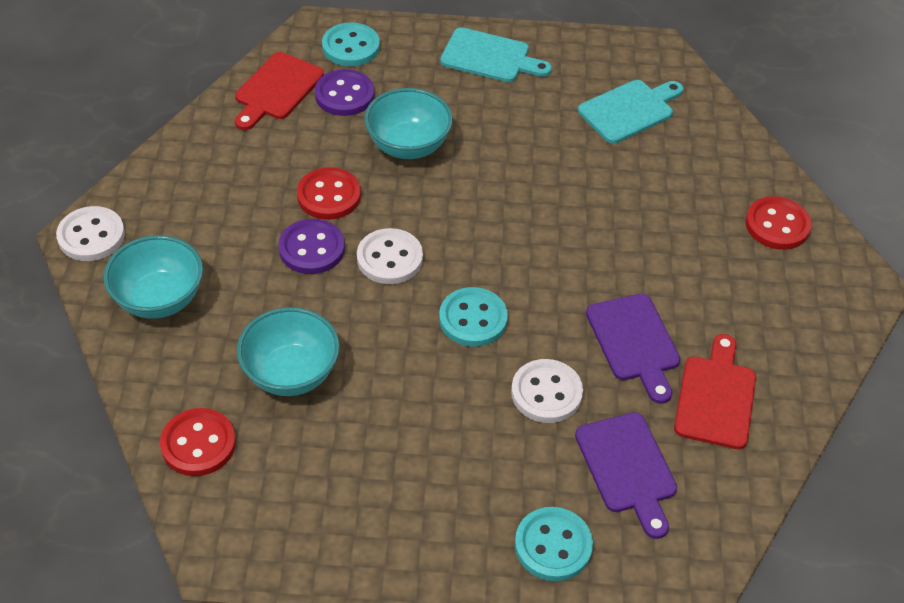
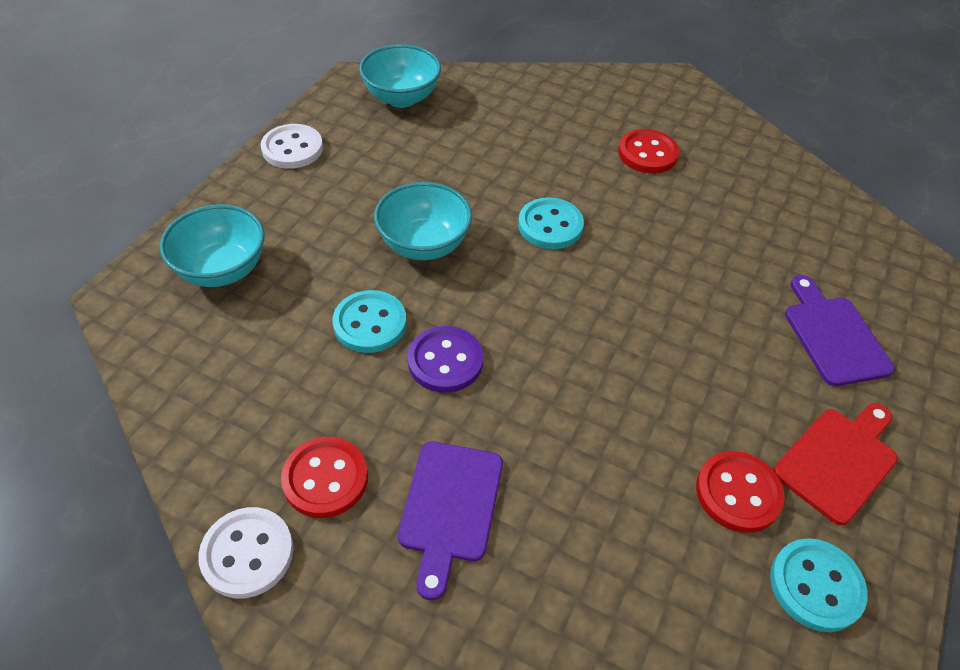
purple button: [278,219,345,274] [315,69,375,116] = 2 -> [408,326,483,393] = 1
red cutting board: [235,52,324,130] [674,334,756,449] = 2 -> [773,403,898,525] = 1
turquoise cutting board: [440,27,552,82] [578,80,683,144] = 2 -> none = 0
white button: [56,206,125,261] [357,228,423,284] [511,359,583,423] = 3 -> [198,507,293,598] [261,124,323,169] = 2

